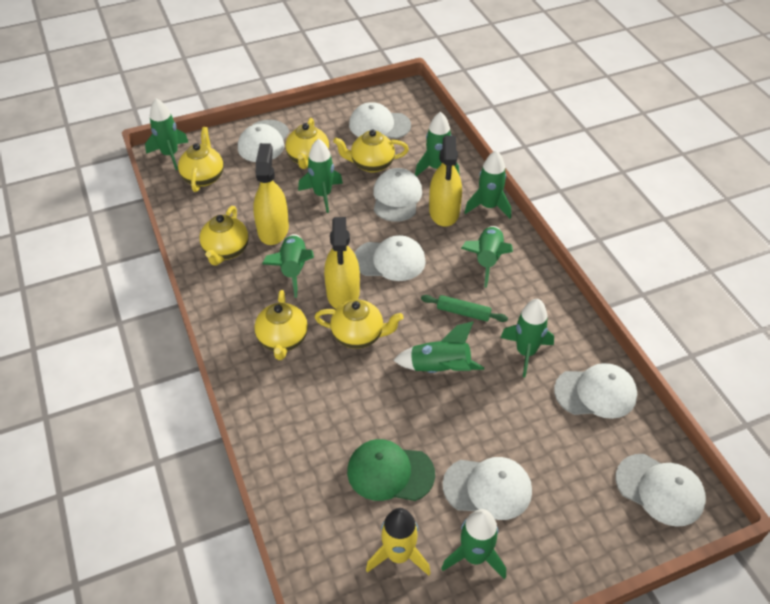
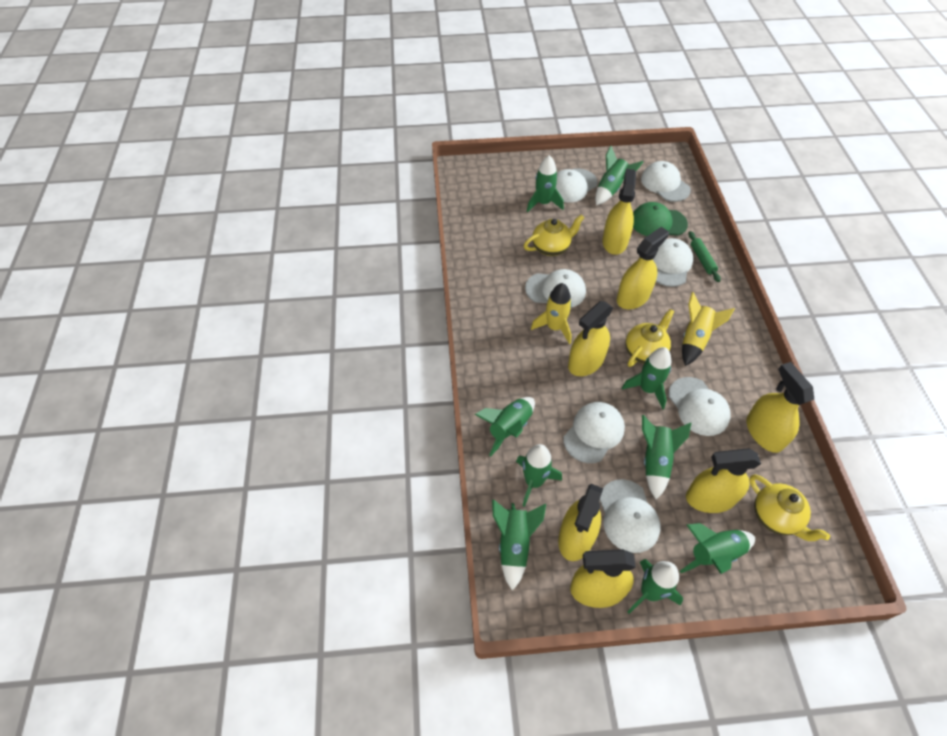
yellow rocket: [366,508,430,576] = 1 -> [531,283,572,344] [682,292,735,366] = 2
yellow spray bottle: [253,143,289,245] [324,217,360,309] [429,136,462,227] = 3 -> [558,484,603,561] [568,301,613,376] [570,549,636,608] [603,169,636,255] [617,227,669,309] [686,448,761,513] [747,362,814,453] = 7
yellow teapot: [178,127,224,192] [199,206,249,265] [254,290,308,360] [286,118,329,169] [314,300,404,349] [333,129,409,173] = 6 -> [524,215,584,256] [626,309,675,367] [749,474,830,541] = 3

